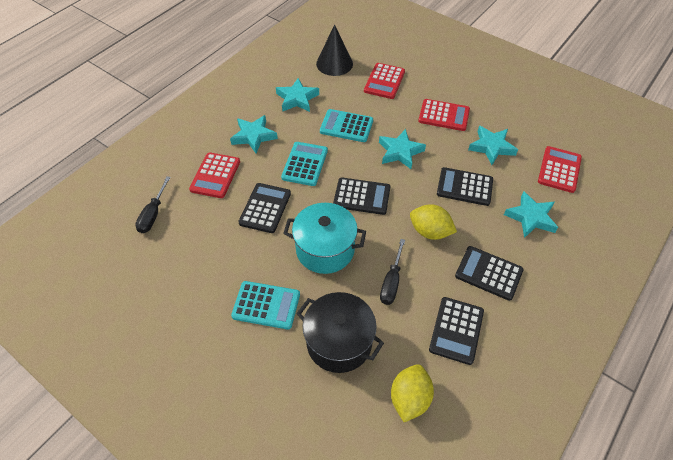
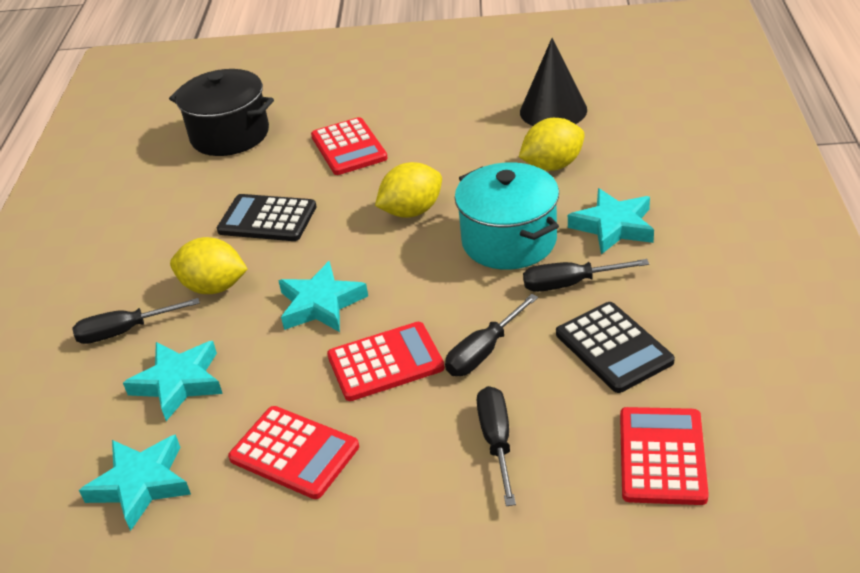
black calculator: [238,183,291,233] [333,178,390,215] [429,297,484,365] [437,167,493,206] [455,246,524,301] = 5 -> [217,194,317,241] [556,302,675,393] = 2
black screwdriver: [135,176,171,233] [380,239,405,305] = 2 -> [72,298,200,344] [445,294,538,376] [477,386,516,506] [523,259,649,292] = 4
turquoise calculator: [231,281,300,329] [281,142,328,186] [320,109,373,142] = 3 -> none = 0
turquoise star: [230,115,278,153] [276,78,319,112] [379,129,426,169] [468,126,518,165] [504,191,558,238] = 5 -> [79,435,191,531] [123,341,223,421] [278,261,368,332] [568,188,654,254] = 4
yellow lemon: [391,364,434,422] [410,204,457,240] = 2 -> [170,237,248,294] [375,162,442,218] [519,118,585,171] = 3

